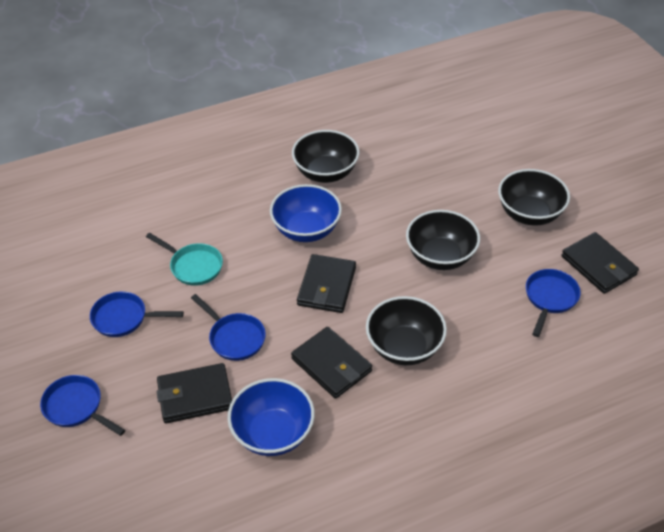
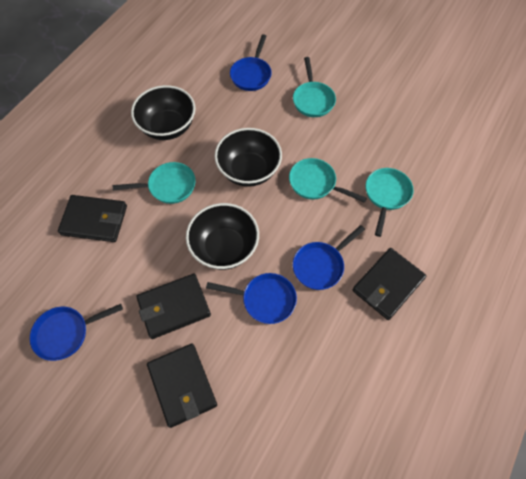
black bowl: [292,130,359,183] [366,296,447,365] [406,210,480,270] [498,169,570,226] = 4 -> [131,85,195,140] [186,203,259,270] [215,128,282,187] = 3
blue bowl: [227,378,315,456] [270,184,342,242] = 2 -> none = 0
turquoise pan: [146,233,223,286] = 1 -> [113,162,196,204] [289,158,367,203] [293,57,336,117] [365,168,414,237] = 4

